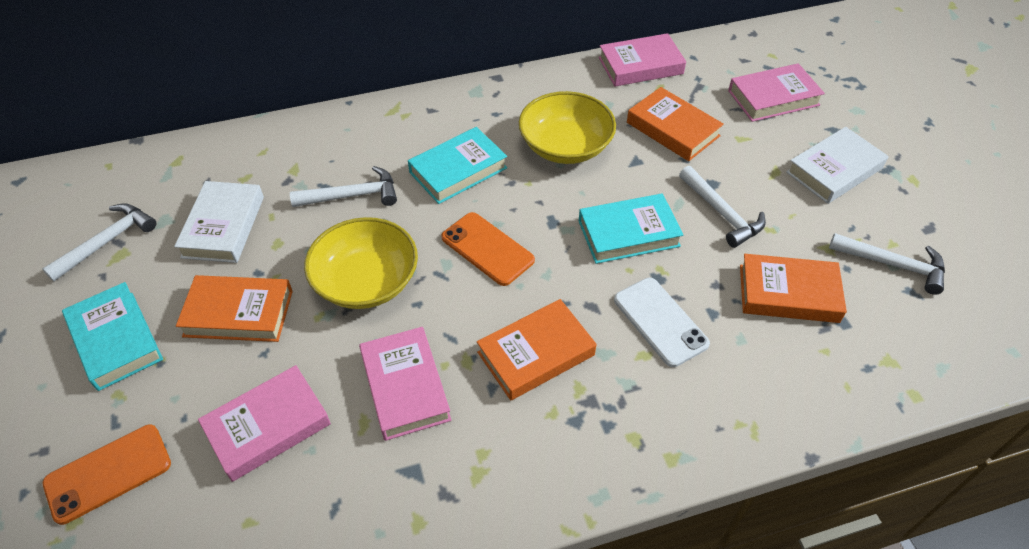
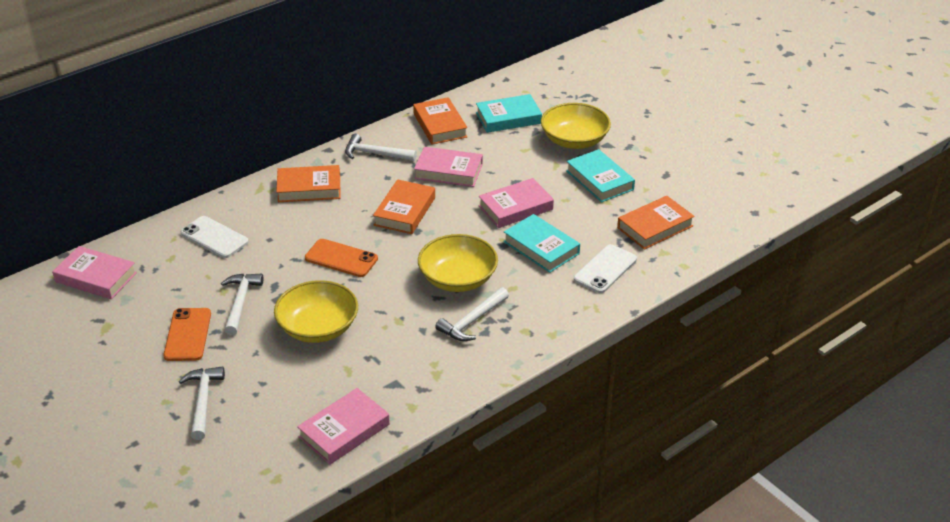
white book: [174,181,264,263] [786,127,889,204] = 2 -> none = 0
white phone: [614,278,710,367] = 1 -> [180,216,249,258] [574,244,637,293] = 2
yellow bowl: [304,217,418,309] [519,91,616,164] = 2 -> [274,280,358,343] [418,234,498,292] [541,103,611,149] = 3

